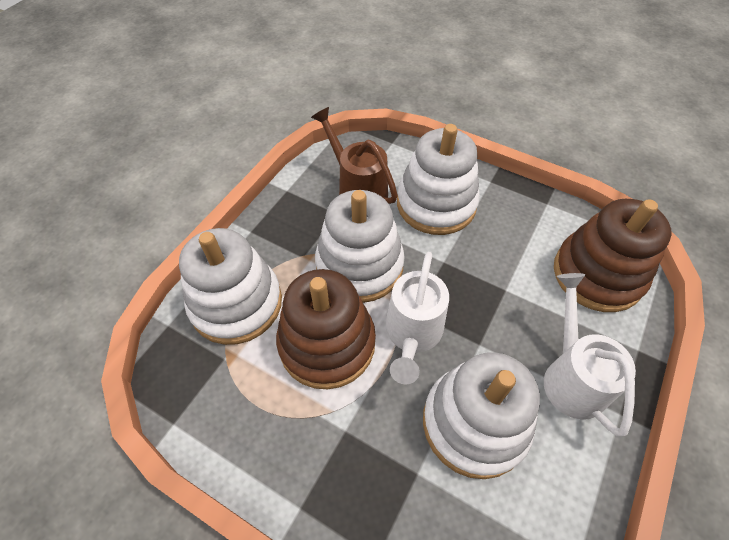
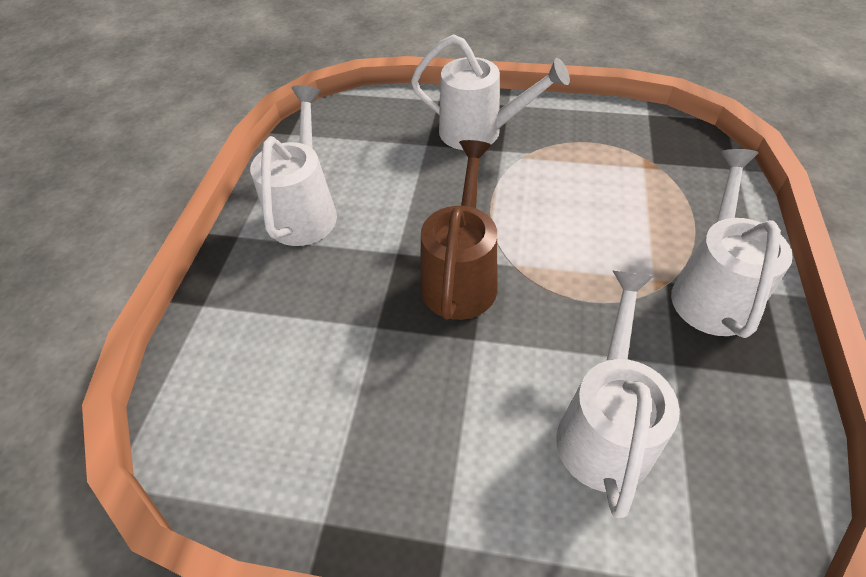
brown stacking toy: [276,269,376,389] [554,199,672,312] = 2 -> none = 0
white stacking toy: [179,228,282,345] [315,190,405,303] [397,124,480,235] [423,352,540,479] = 4 -> none = 0
white watering can: [385,252,449,384] [544,273,636,437] = 2 -> [250,85,337,246] [411,34,570,150] [556,271,680,519] [671,149,793,338] = 4

